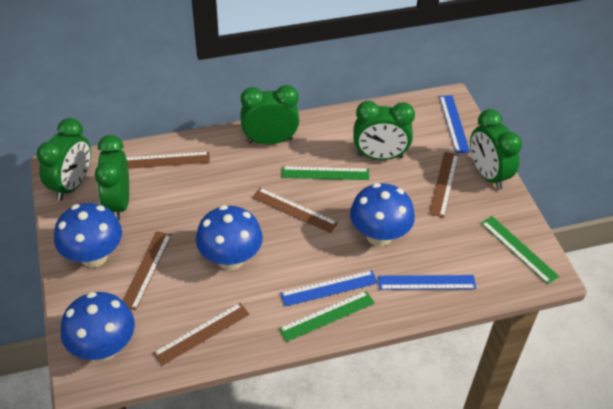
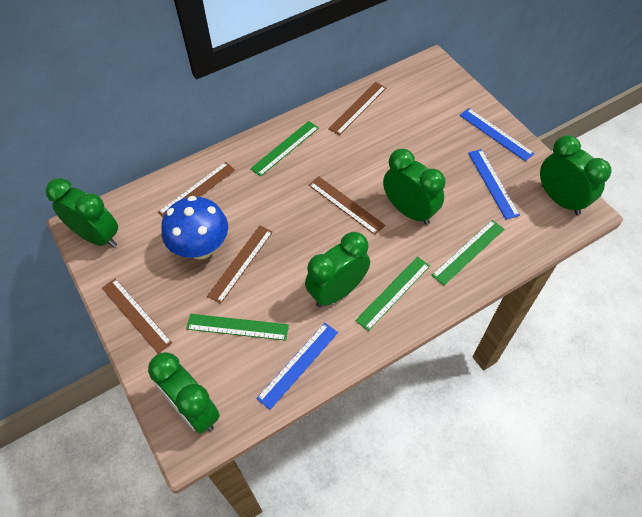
blue mushroom: [54,203,122,268] [61,292,135,361] [196,205,263,270] [350,183,415,247] = 4 -> [161,196,228,259] = 1
green ruler: [279,291,375,342] [282,166,369,180] [481,216,559,284] = 3 -> [186,314,289,341] [250,121,319,177] [355,257,430,331] [431,220,504,285] = 4

